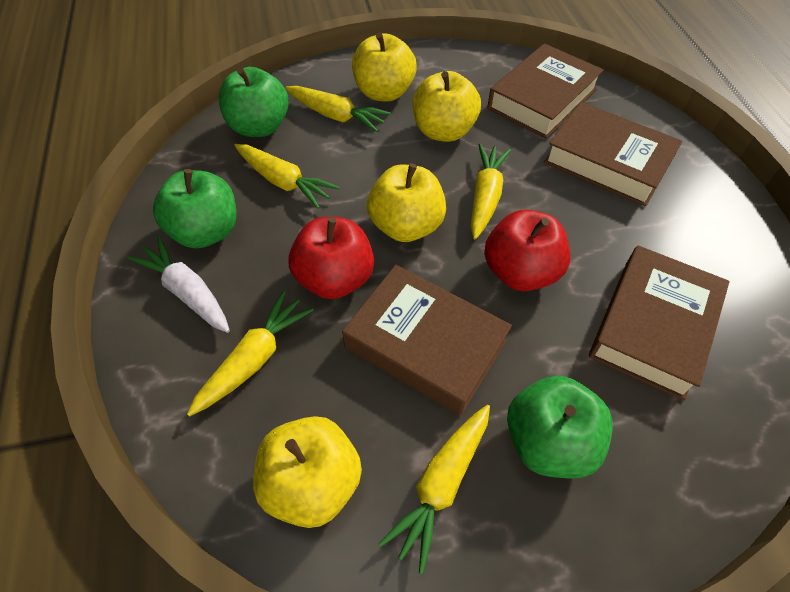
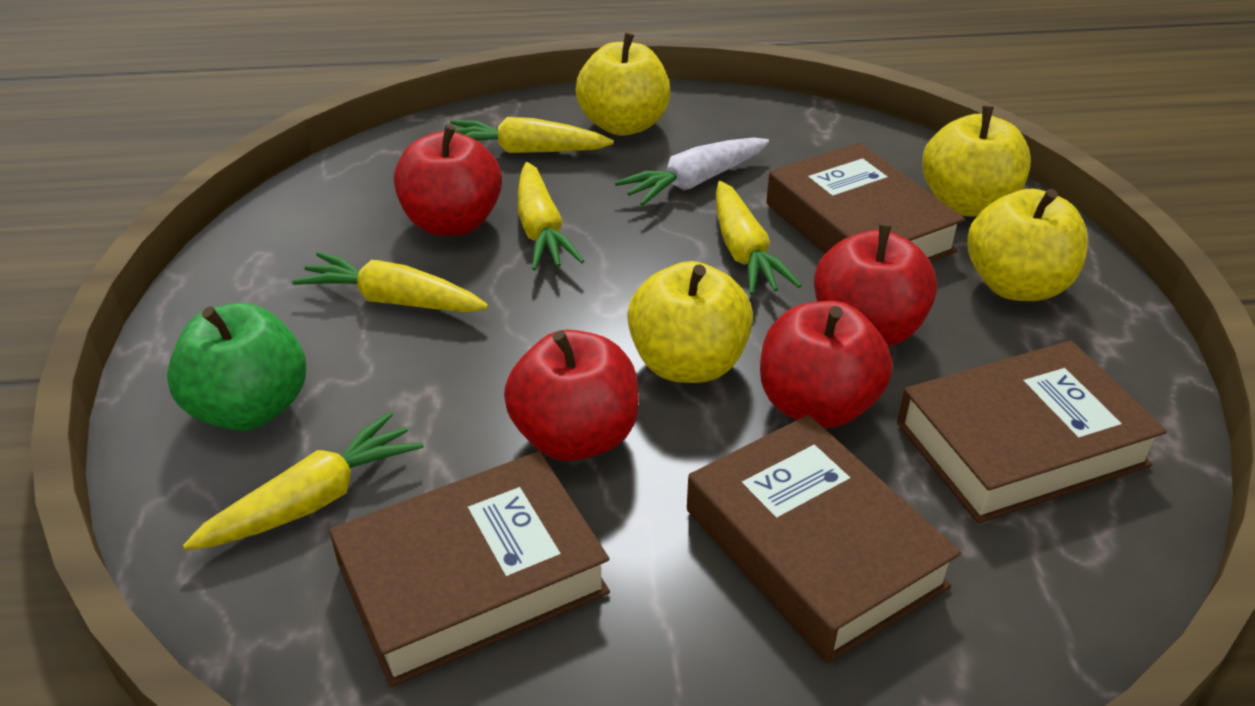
green apple: [153,169,236,248] [218,67,289,137] [507,375,613,479] = 3 -> [167,303,306,431] = 1
red apple: [288,217,374,299] [484,209,570,291] = 2 -> [394,124,502,236] [504,330,639,461] [760,301,893,428] [814,223,937,347] = 4

